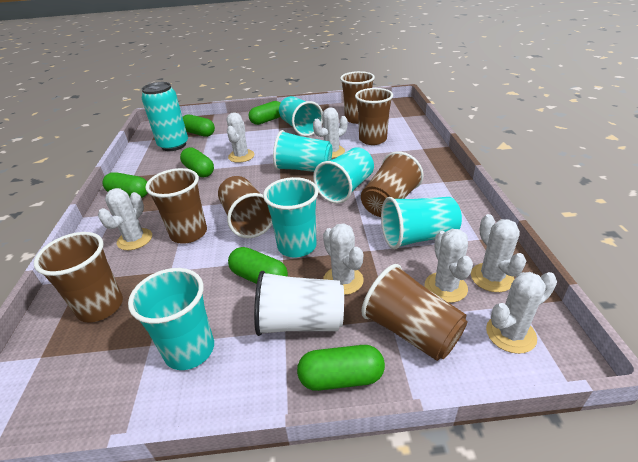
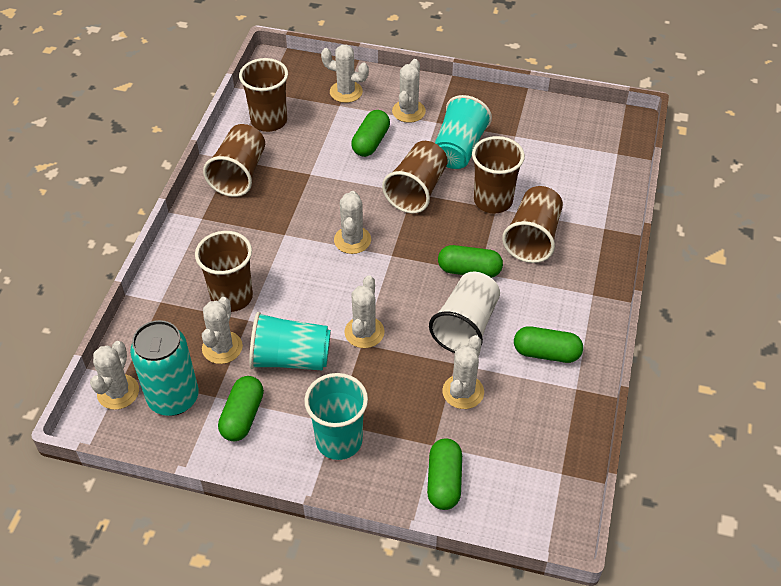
brown cup: [34,232,123,323] [145,168,207,243] [218,176,272,238] [340,71,375,124] [355,88,393,145] [361,151,424,217] [361,264,467,361] = 7 -> [195,231,253,312] [203,124,265,197] [239,58,288,132] [382,141,448,214] [472,136,525,213] [502,186,563,263] = 6
green capsule: [103,172,148,198] [180,147,214,177] [183,115,215,137] [228,247,288,284] [249,101,280,125] [297,345,385,391] = 6 -> [218,376,264,441] [351,110,390,157] [427,438,462,510] [438,245,503,278] [514,326,583,363] = 5
turquoise cup: [128,268,214,370] [263,177,319,257] [273,130,332,172] [279,96,323,136] [313,148,374,204] [381,197,462,249] = 6 -> [249,312,331,371] [304,373,368,460] [435,95,492,169] = 3

